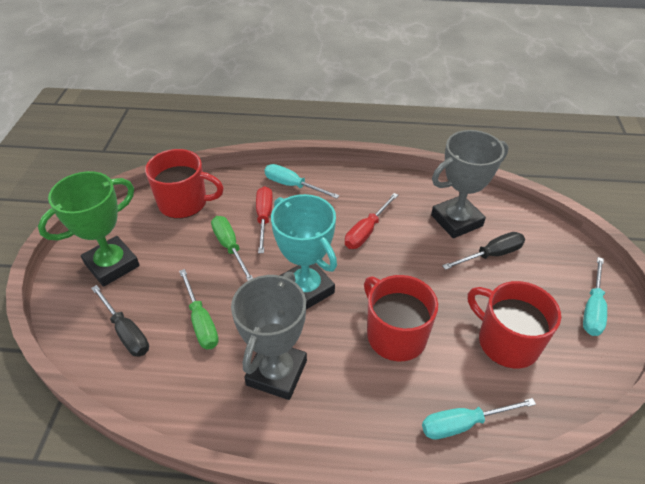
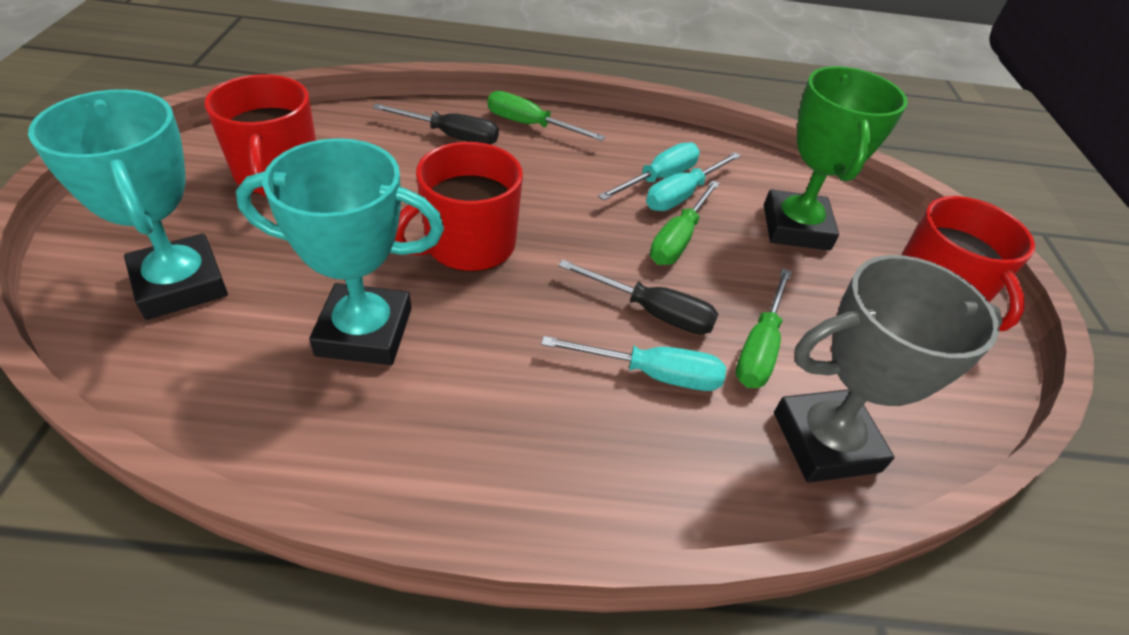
green screwdriver: [179,269,219,349] [211,216,253,281] = 2 -> [488,91,605,141] [650,180,720,265] [736,268,792,388] = 3
grey trophy: [231,272,307,400] [431,130,508,238] = 2 -> [774,255,1002,483] = 1
red screwdriver: [256,186,273,253] [345,193,398,249] = 2 -> none = 0
turquoise trophy: [271,194,337,310] = 1 -> [28,89,228,320] [236,138,444,365] = 2

